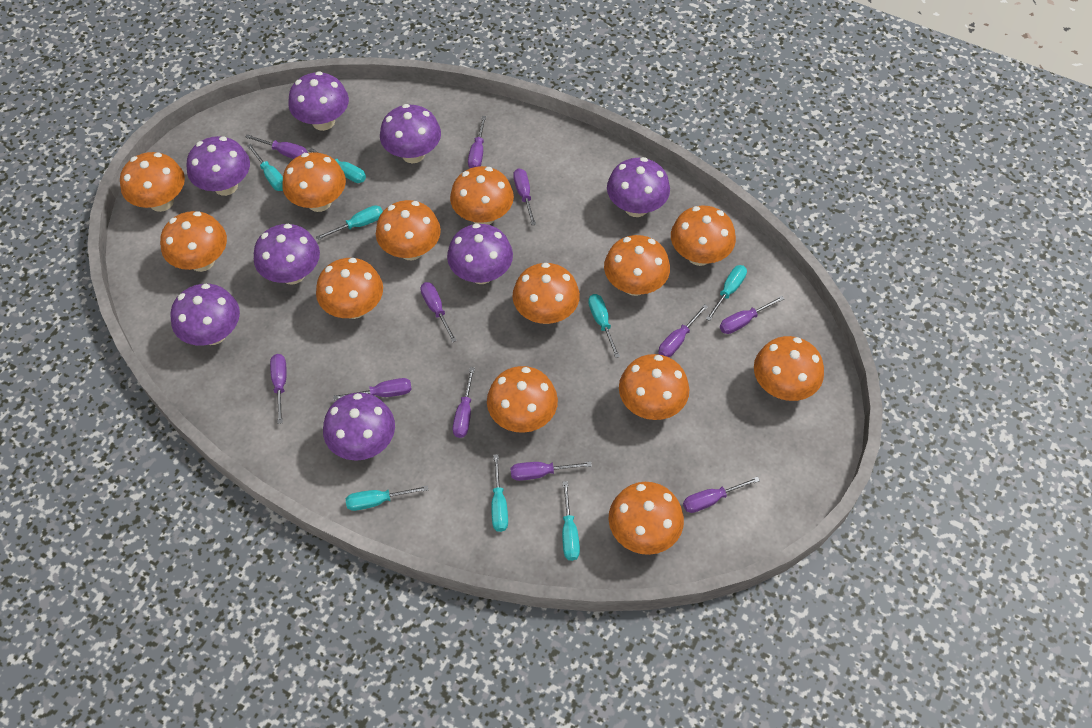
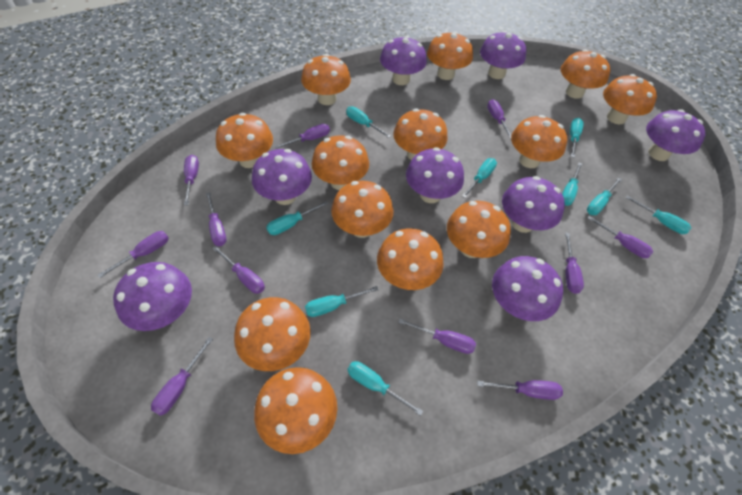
turquoise screwdriver: [247,144,283,191] [308,148,366,183] [316,205,383,240] [346,485,428,511] [491,454,508,532] [562,481,580,561] [588,294,620,358] [706,265,747,321] = 8 -> [266,201,329,235] [305,286,379,317] [346,106,391,138] [347,361,423,416] [462,158,497,198] [562,163,582,206] [570,118,584,158] [587,177,622,215] [626,195,691,234] = 9

